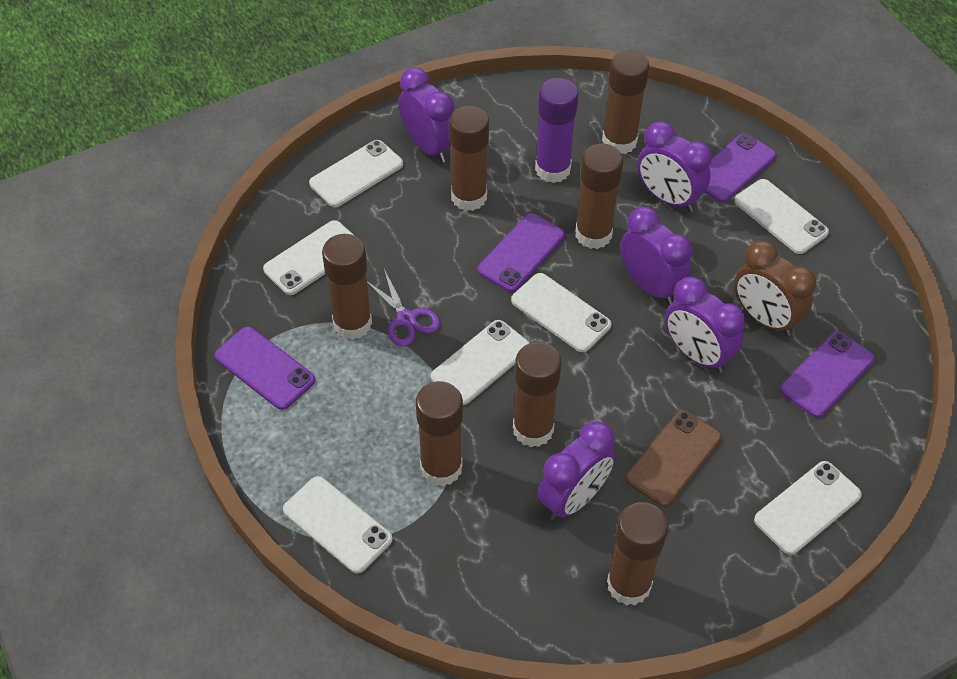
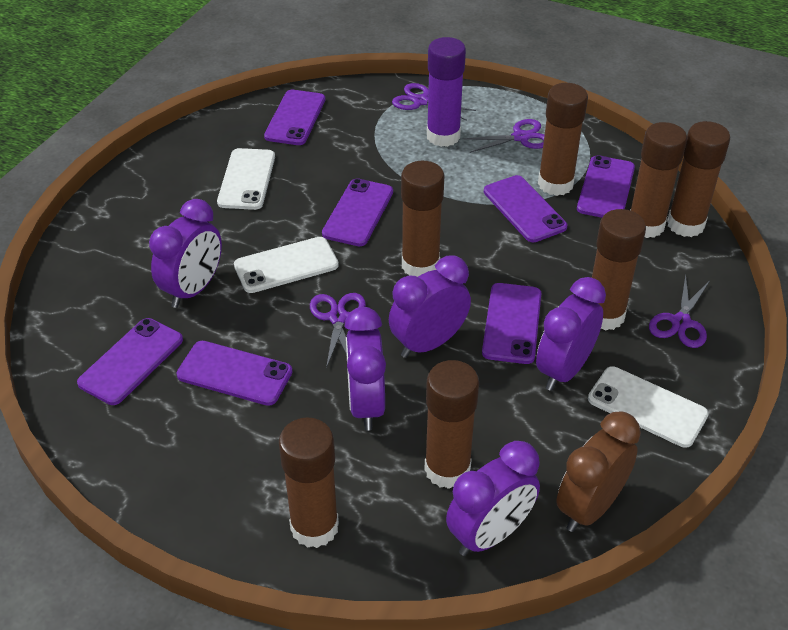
brown phone: [625,410,722,507] = 1 -> none = 0
purple phone: [214,327,315,410] [477,213,565,292] [705,133,776,203] [780,331,875,418] = 4 -> [77,318,183,405] [177,341,292,406] [264,90,325,145] [322,178,393,246] [482,283,541,364] [484,175,567,242] [577,155,635,218] = 7
purple scissors: [367,269,440,347] = 1 -> [310,293,366,368] [392,83,476,121] [463,119,544,153] [649,274,710,348] = 4
white phone: [263,220,355,295] [283,476,392,574] [309,140,403,207] [431,320,530,405] [511,273,612,352] [734,179,829,254] [754,461,862,555] = 7 -> [217,148,275,210] [234,237,339,293] [588,366,709,448] = 3

